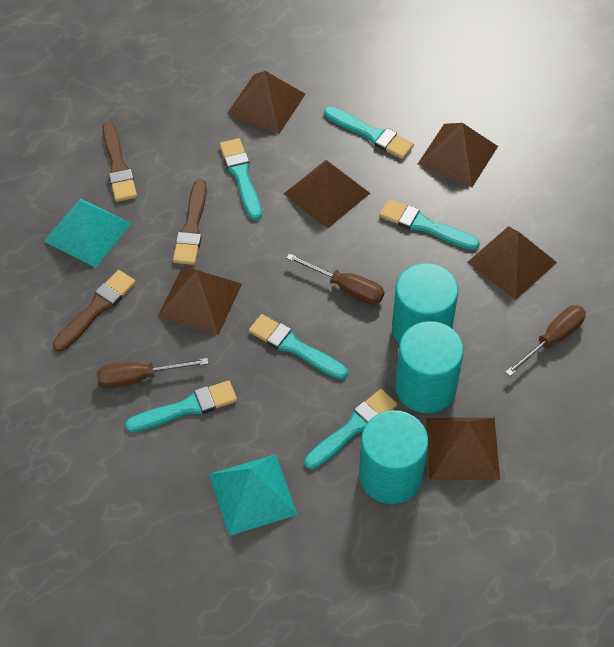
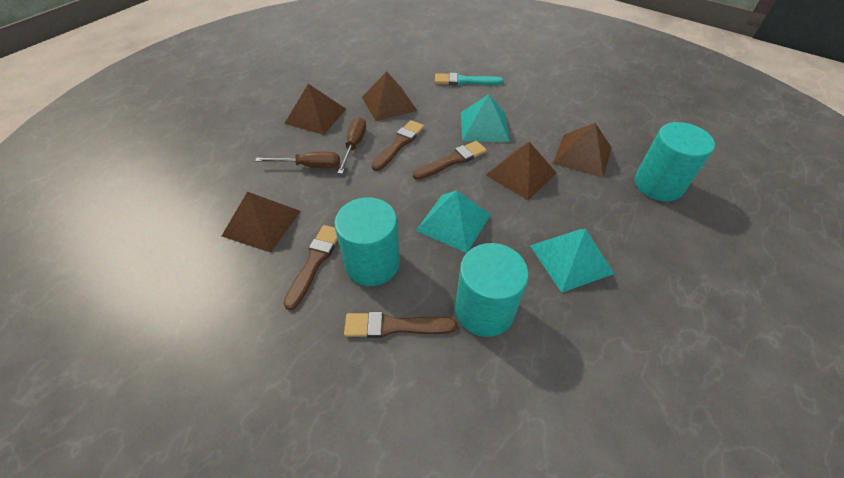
brown brush: [53,270,136,352] [102,122,137,202] [173,180,207,265] = 3 -> [283,225,338,310] [344,312,457,338] [372,120,424,171] [413,141,487,180] = 4
brown pyramid: [158,266,242,335] [227,71,305,134] [284,160,370,229] [418,123,498,188] [426,418,500,480] [467,226,557,300] = 6 -> [222,192,301,253] [284,84,346,135] [362,72,417,121] [486,141,557,200] [553,123,612,178] = 5
brown screwdriver: [97,358,208,388] [286,253,384,305] [505,305,586,376] = 3 -> [255,152,340,168] [338,117,366,174] = 2
turquoise brush: [125,380,237,432] [220,138,262,220] [249,314,348,379] [304,389,397,470] [324,106,414,159] [379,199,480,250] = 6 -> [435,73,504,85] = 1
turquoise pyramid: [44,198,131,268] [209,454,298,536] = 2 -> [416,191,491,253] [461,94,510,142] [530,229,614,293] = 3

